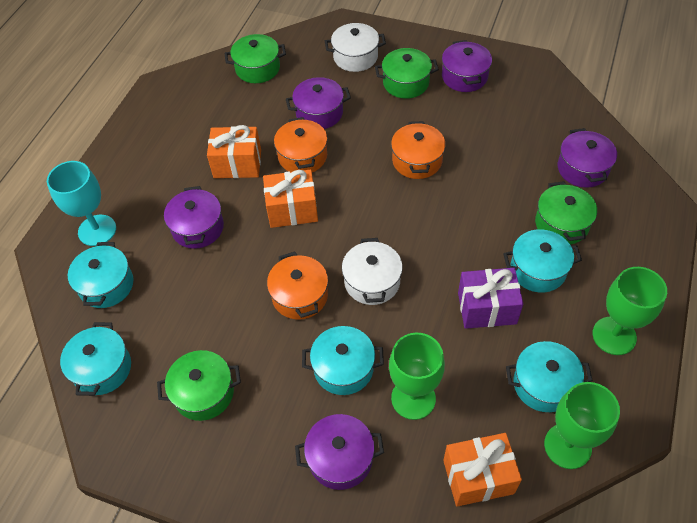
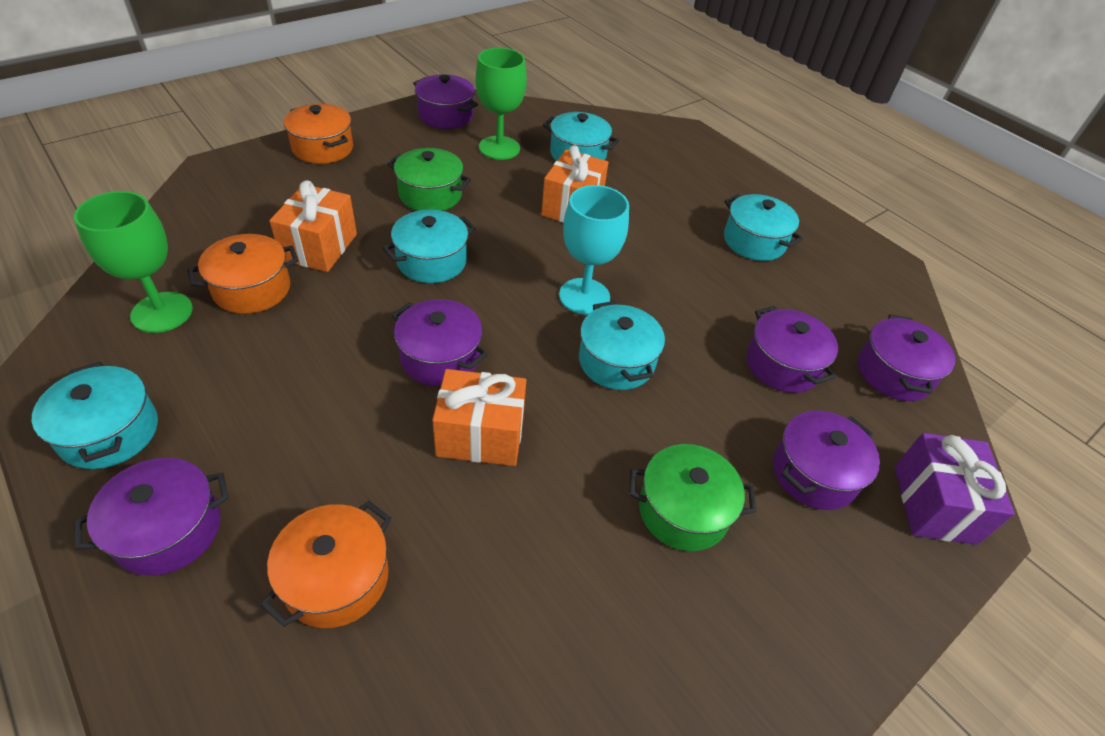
green goblet: [389,333,445,420] [544,382,620,469] [593,267,667,355] = 3 -> [74,191,193,333] [476,48,527,160] = 2
green pot: [157,350,241,421] [225,34,286,83] [375,48,439,99] [535,181,597,244] = 4 -> [387,148,471,211] [629,444,756,551] = 2
purple pot: [164,186,224,249] [286,77,351,129] [295,414,384,490] [442,40,492,92] [558,128,617,188] = 5 -> [74,458,229,576] [392,299,488,386] [413,75,478,129] [746,306,838,393] [773,410,880,510] [858,314,955,401] = 6
white pot: [325,23,386,72] [342,238,403,305] = 2 -> none = 0

